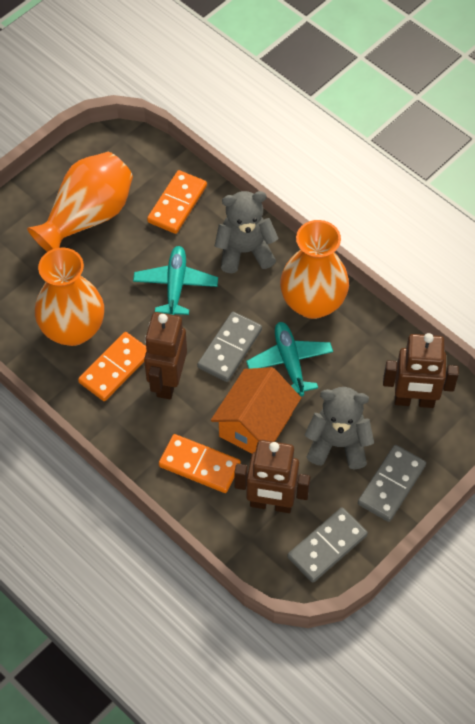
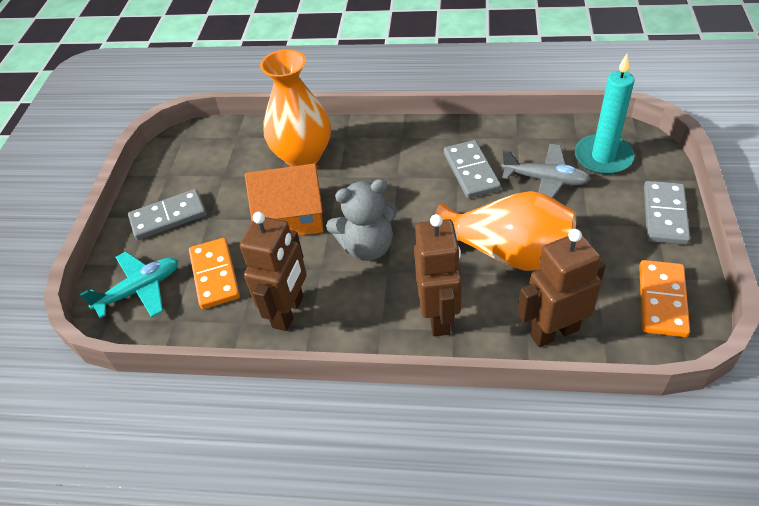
grey plane: none = 0 -> [501,144,591,198] = 1
grey teddy bear: [215,191,279,273] [305,387,374,469] = 2 -> [326,179,397,261] = 1
orange domino: [78,332,147,401] [147,170,207,234] [159,434,241,493] = 3 -> [189,238,240,309] [639,260,690,337] = 2
orange vase: [27,152,133,252] [35,248,104,346] [280,220,349,319] = 3 -> [260,49,331,167] [435,191,576,271] = 2
turquoise candle: none = 0 -> [575,54,635,175] = 1
turquoise plane: [133,246,218,315] [246,322,333,396] = 2 -> [80,252,178,318] = 1

